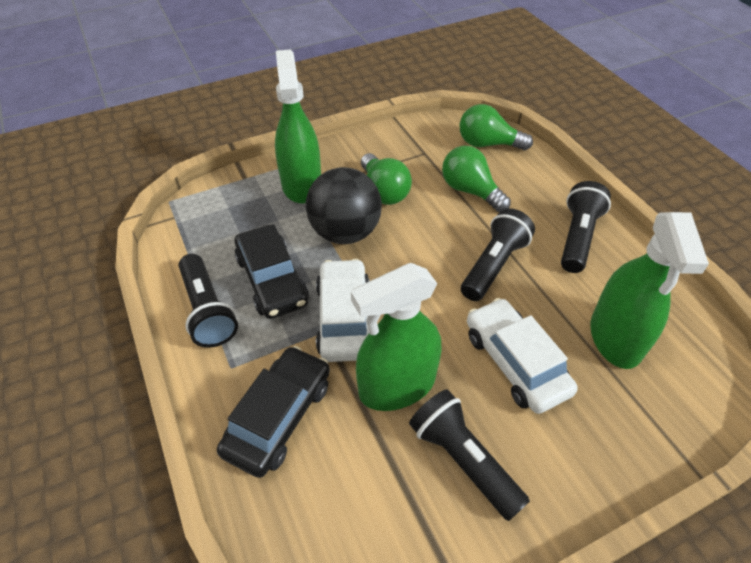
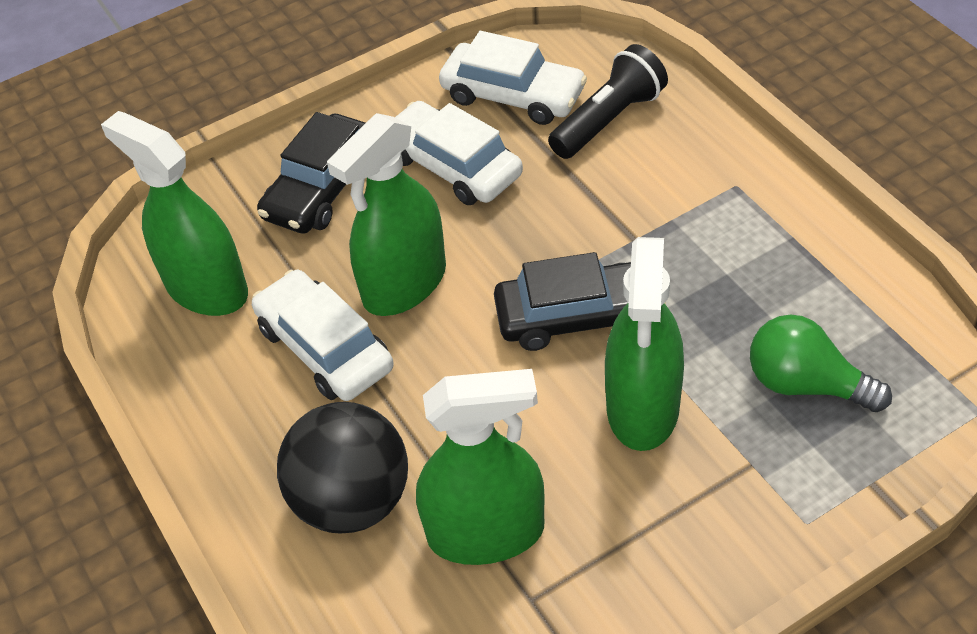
black flashlight: [179,254,238,348] [409,389,530,521] [461,208,535,301] [561,181,611,273] = 4 -> [548,44,668,159] = 1
green light bulb: [361,153,412,205] [442,146,511,212] [460,104,533,150] = 3 -> [750,314,892,412] = 1
green spray bottle: [275,49,321,203] [351,263,441,411] [590,212,709,369] = 3 -> [101,111,248,316] [327,113,446,316] [416,369,544,565] [605,237,684,451] = 4
white car: [316,259,370,362] [467,298,578,414] = 2 -> [252,270,394,401] [395,101,523,205] [439,31,587,125] = 3

